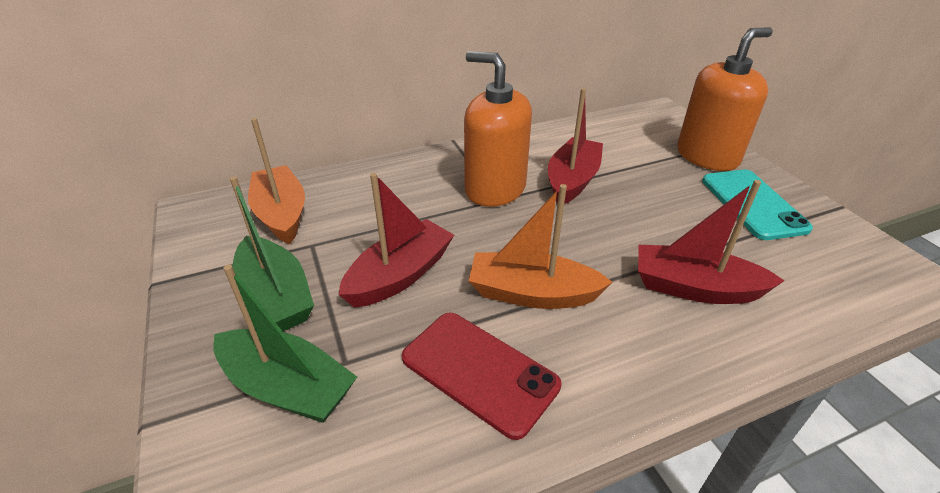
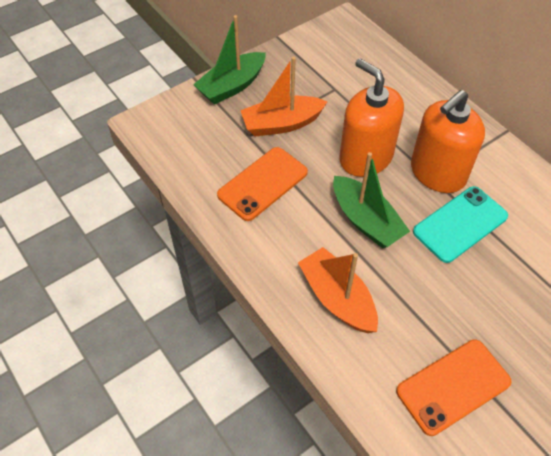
orange phone: none = 0 -> [217,147,308,221] [396,339,512,436] = 2
red boat: [338,173,454,308] [548,88,603,204] [638,180,785,304] = 3 -> none = 0
red phone: [402,313,561,440] = 1 -> none = 0

